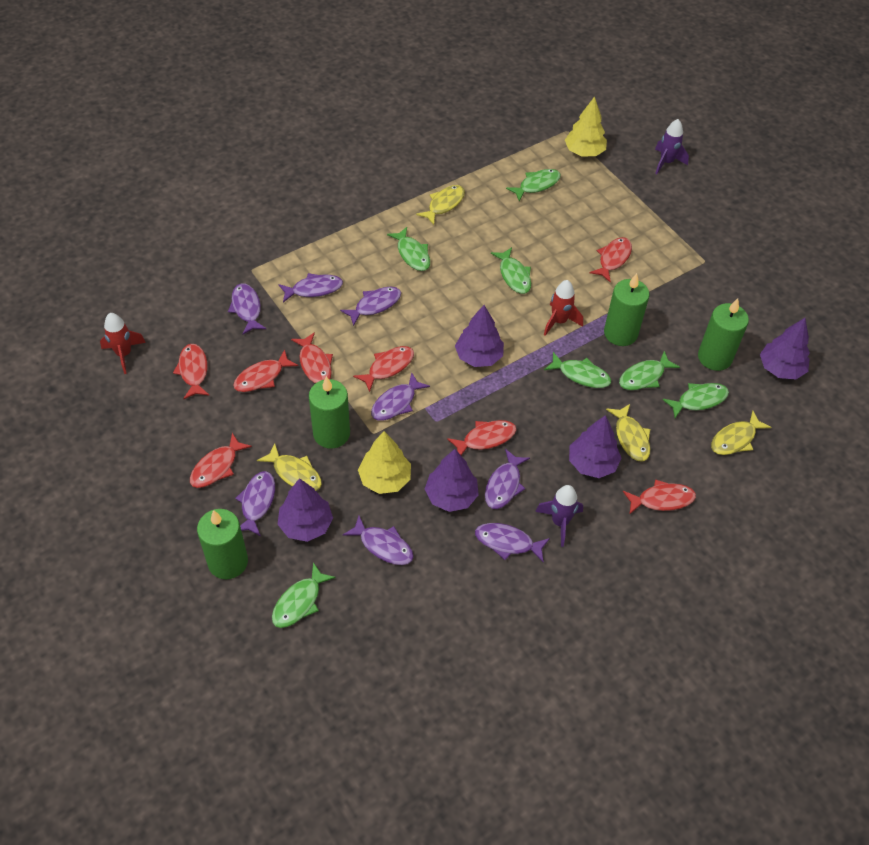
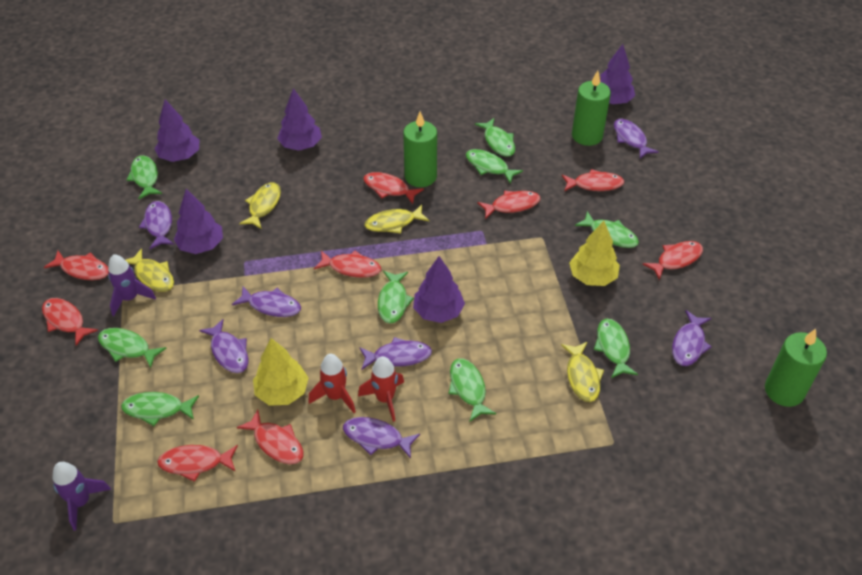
green candle: [197,509,248,579] [309,376,350,449] [604,273,649,346] [698,298,749,371] = 4 -> [403,111,437,187] [572,71,611,146] [765,329,827,407] = 3
green fish: [272,562,336,628] [387,227,430,271] [491,247,531,294] [506,169,561,201] [544,352,611,388] [619,351,680,390] [663,383,729,418] = 7 -> [98,328,167,368] [121,392,199,426] [126,155,162,199] [378,271,414,324] [449,358,496,421] [466,149,523,183] [475,118,515,157] [575,211,639,248] [594,319,638,378] = 9
purple fish: [228,283,267,335] [235,471,275,536] [278,273,343,303] [340,287,401,326] [343,516,414,565] [371,372,430,421] [475,523,550,563] [485,449,530,509] = 8 -> [139,201,174,249] [199,319,248,373] [232,286,301,317] [343,417,420,458] [359,337,432,370] [614,119,659,158] [672,310,712,366] = 7
red fish: [173,344,210,399] [190,433,252,488] [233,349,299,392] [291,332,333,383] [353,346,414,392] [447,420,517,455] [590,237,632,283] [623,479,696,515] = 8 -> [42,298,98,346] [44,251,109,280] [157,445,238,482] [237,410,304,464] [314,251,381,278] [363,172,424,204] [477,190,541,219] [562,169,624,191] [643,241,703,280] = 9

